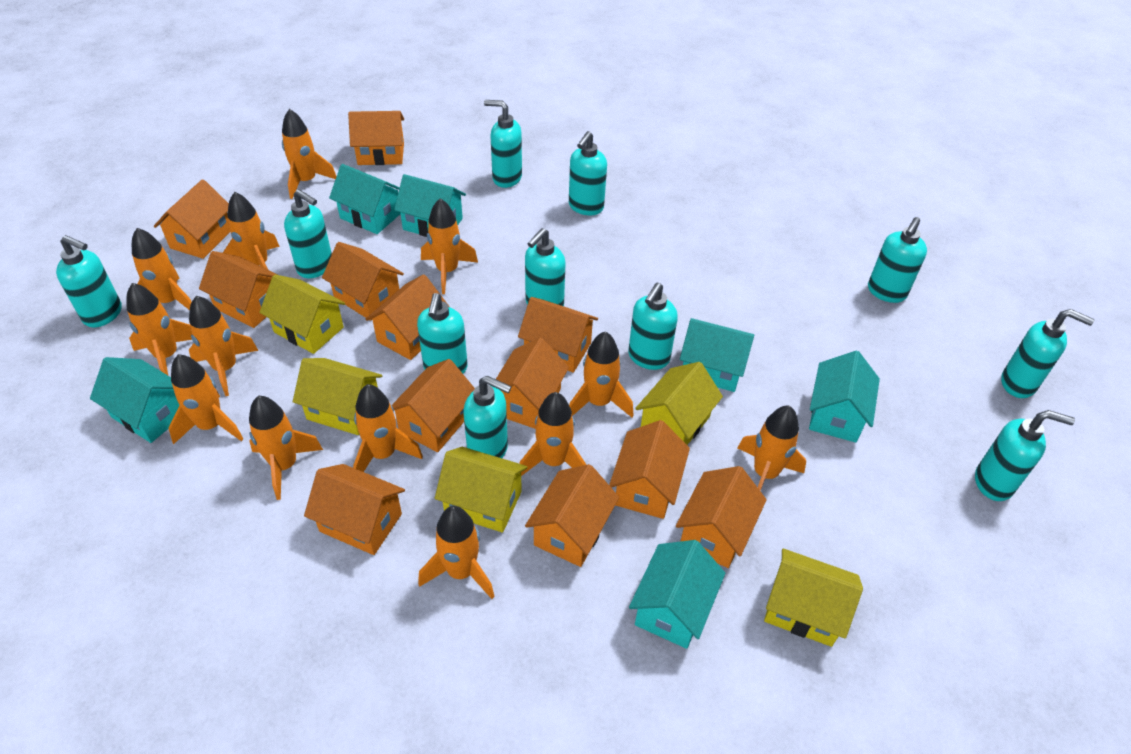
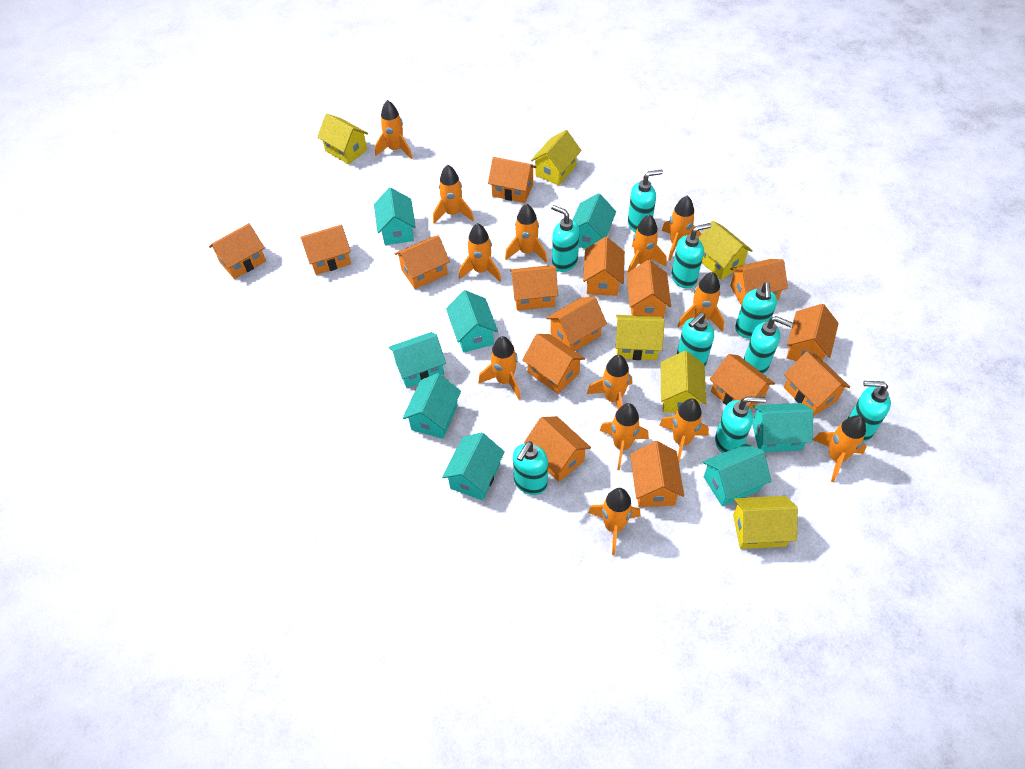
orange house: [154,179,230,259] [199,251,278,328] [304,464,405,555] [322,242,404,321] [348,111,404,165] [365,274,449,360] [391,359,475,452] [496,338,569,429] [518,297,598,373] [525,464,619,567] [609,420,690,519] [676,466,767,568] = 12 -> [209,223,266,279] [300,225,351,275] [395,235,450,289] [488,157,536,203] [510,265,558,311] [522,334,585,394] [524,416,591,482] [546,297,607,351] [583,237,625,296] [627,260,671,319] [630,441,684,507] [710,354,775,410] [730,259,788,306] [784,352,850,416] [786,304,839,361] = 15
turquoise house: [90,357,179,443] [329,164,400,234] [394,174,466,237] [629,540,725,649] [680,318,754,392] [809,351,880,443] = 6 -> [374,188,416,245] [389,332,446,388] [403,373,461,439] [442,432,505,501] [446,290,498,353] [572,193,616,249] [703,444,771,506] [752,403,813,452] = 8
turquoise soap dispenser: [56,235,121,327] [284,189,332,278] [417,293,468,374] [463,376,512,458] [484,100,522,188] [525,228,565,306] [569,131,607,215] [628,283,678,370] [868,217,927,303] [975,410,1075,501] [1001,309,1094,398] = 11 -> [513,441,548,495] [551,205,580,272] [628,170,663,232] [671,223,711,289] [677,312,714,366] [715,396,766,453] [735,282,777,339] [744,316,793,374] [848,381,891,442] = 9
yellow house: [259,274,345,354] [293,358,382,435] [435,447,527,532] [635,362,723,445] [764,549,863,647] = 5 -> [317,113,368,164] [531,130,582,185] [616,315,665,360] [661,351,706,413] [699,221,753,280] [733,496,798,549] = 6

